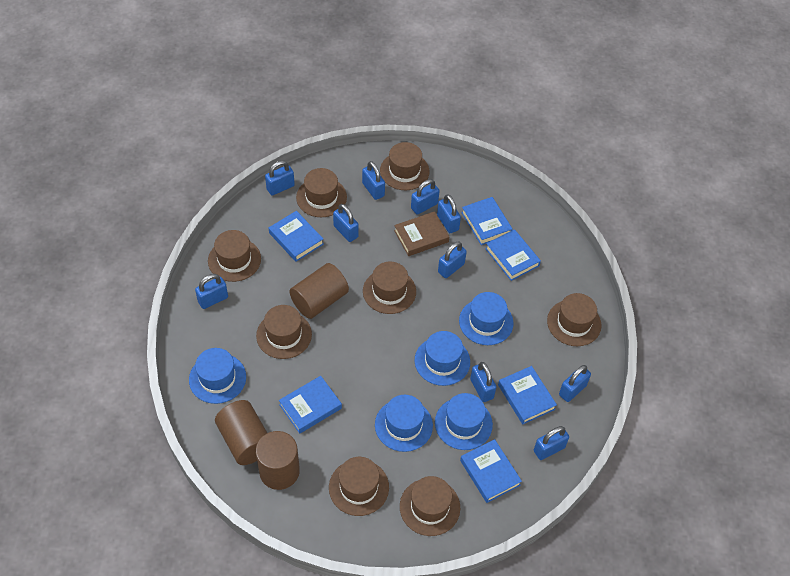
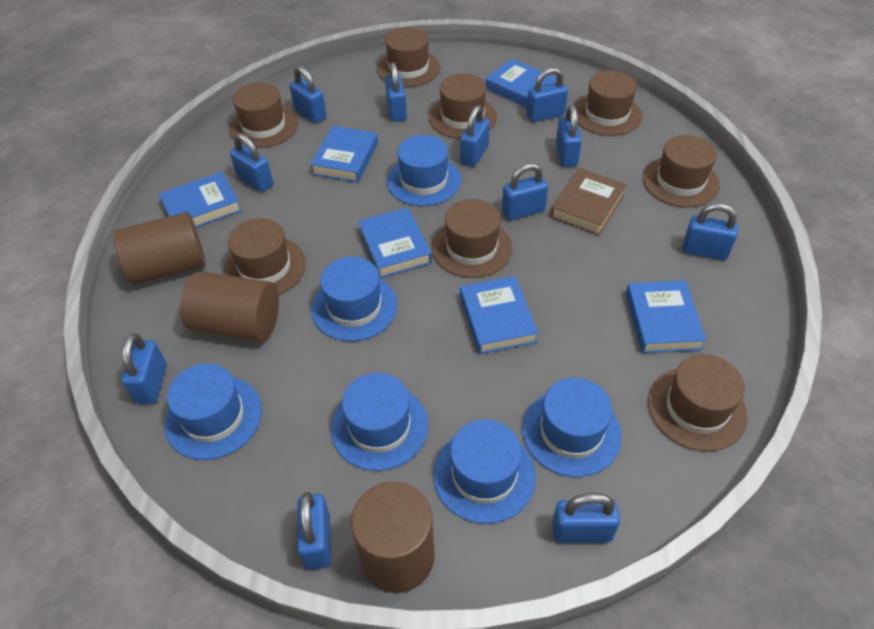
blue hat: [189,348,246,404] [375,395,433,452] [415,331,470,386] [435,393,493,450] [459,292,514,345] = 5 -> [165,364,262,460] [311,257,398,341] [331,373,429,471] [387,135,461,206] [433,420,536,524] [522,378,622,477] = 6
blue padlock: [195,274,228,309] [265,161,295,195] [333,204,359,242] [362,161,385,200] [411,179,440,215] [437,194,461,233] [438,241,467,278] [470,362,496,402] [534,426,569,460] [559,365,591,402] = 10 -> [122,334,167,404] [230,133,273,192] [289,66,327,123] [297,492,331,570] [385,62,407,122] [460,105,490,167] [502,163,548,220] [526,68,568,122] [552,493,620,543] [556,105,582,167] [682,203,738,260] = 11

